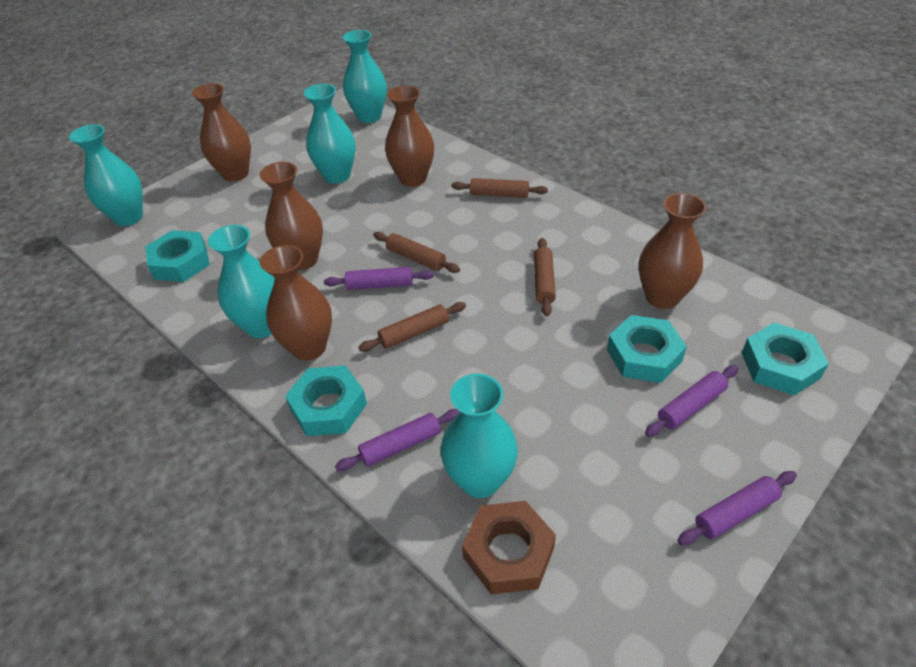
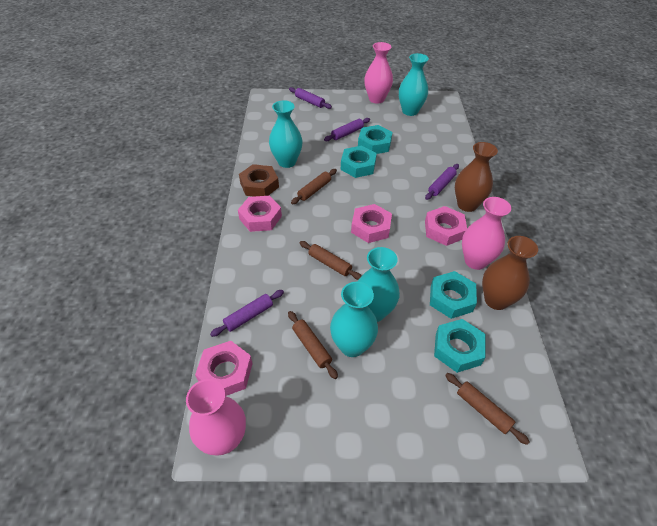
brown vase: [192,83,251,182] [260,162,323,270] [260,245,332,361] [385,85,434,187] [639,193,706,309] = 5 -> [455,142,498,212] [482,236,538,310] = 2
pink nut: none = 0 -> [195,341,253,396] [238,196,282,232] [351,204,392,243] [425,206,467,246] = 4
pink vase: none = 0 -> [186,379,246,455] [364,42,393,104] [462,197,511,270] = 3
turquoise vase: [69,124,143,226] [208,225,275,338] [304,84,356,184] [343,30,387,123] [440,374,518,498] = 5 -> [269,100,303,168] [330,282,378,357] [358,247,400,322] [399,53,429,116] = 4

